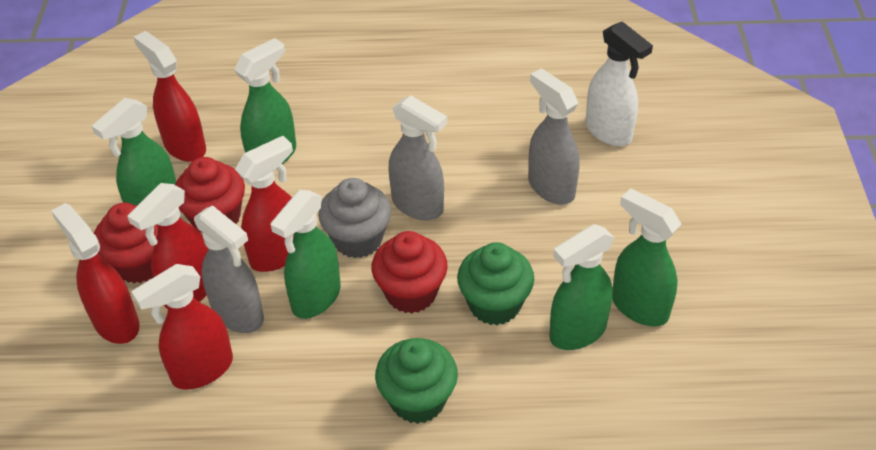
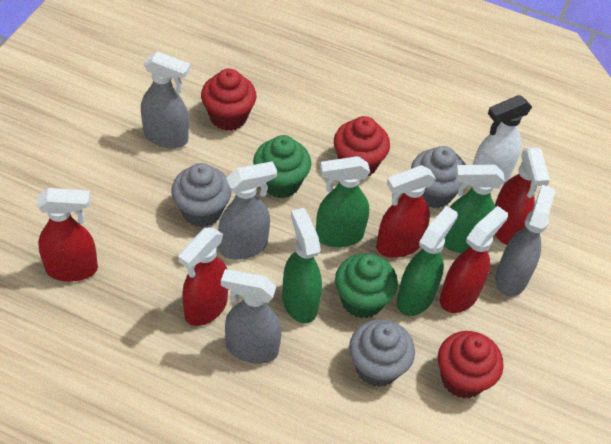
green spray bottle: [92,98,176,206] [234,38,296,164] [270,190,341,319] [549,224,615,350] [612,188,682,327] = 5 -> [282,208,322,324] [316,156,370,247] [397,206,458,316] [444,165,505,253] = 4
grey cupcake: [318,178,391,258] = 1 -> [171,163,232,227] [349,319,415,387] [411,146,466,208] = 3
grey spray bottle: [194,205,264,333] [388,95,447,220] [528,68,580,204] = 3 -> [141,51,191,148] [218,161,277,260] [221,269,282,364] [495,185,555,297] = 4

